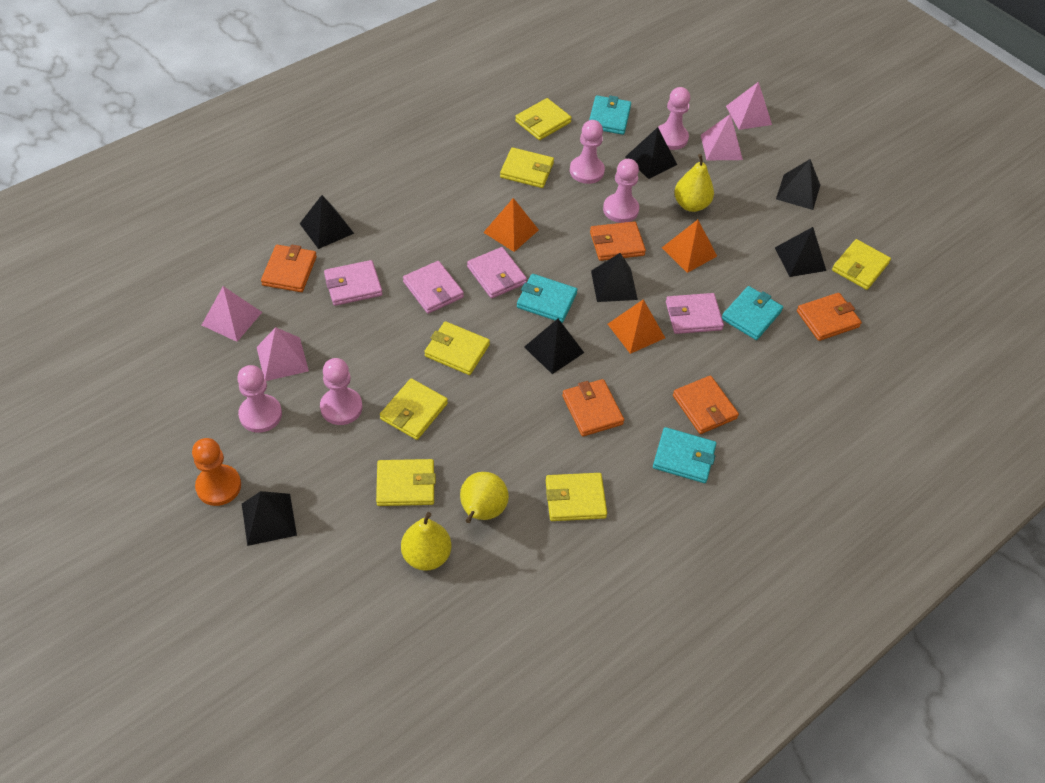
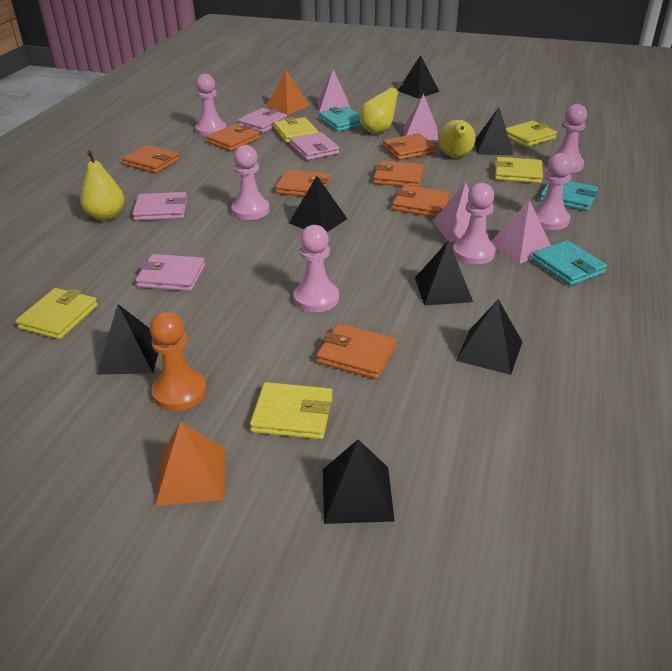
orange pyramid: [483,198,539,252] [608,299,665,354] [662,220,717,273] = 3 -> [155,422,226,506] [266,70,310,115] = 2
orange wallet: [261,245,317,292] [562,379,624,436] [590,221,646,261] [673,376,739,434] [797,293,862,341] = 5 -> [122,145,180,173] [206,124,260,151] [275,169,330,196] [316,323,397,379] [373,160,424,187] [383,133,437,160] [392,185,450,217] = 7
pink pawn: [237,365,282,433] [320,358,362,425] [570,120,605,184] [603,159,639,223] [658,87,690,150] = 5 -> [195,74,226,136] [231,145,270,220] [293,225,339,312] [453,183,496,264] [534,153,573,230] [549,104,587,173] = 6
turquoise wallet: [517,274,577,323] [589,95,631,135] [653,427,716,483] [722,286,783,340] = 4 -> [319,107,362,132] [532,240,607,286] [540,181,598,211] = 3
yellow wallet: [376,459,436,506] [380,378,448,440] [424,321,490,375] [500,147,554,188] [515,98,572,140] [546,473,607,521] [832,239,891,290] = 7 -> [16,288,98,339] [250,382,333,440] [274,117,319,143] [495,157,543,183] [506,121,557,147] = 5

